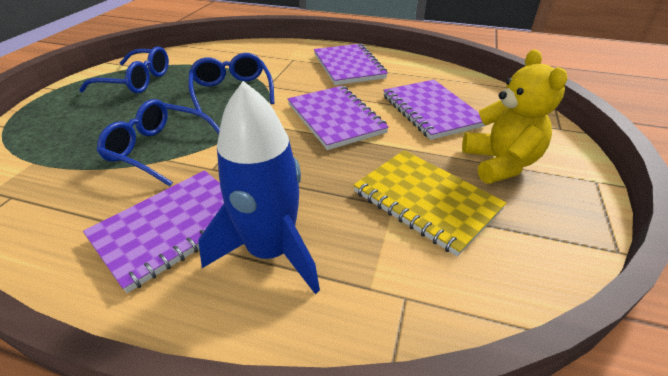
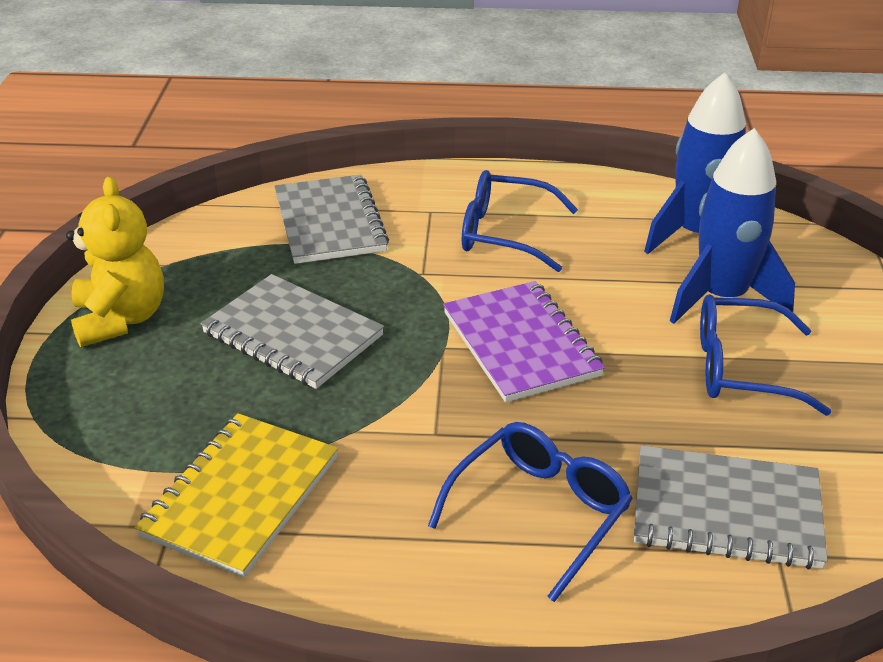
blue rocket: [199,81,320,294] = 1 -> [644,72,746,254] [670,128,795,324] = 2
grey notebook: none = 0 -> [201,274,384,389] [274,175,389,264] [634,445,828,570] = 3
purple notebook: [83,170,224,293] [288,86,389,150] [314,44,388,85] [383,80,486,140] = 4 -> [443,281,605,402] = 1

